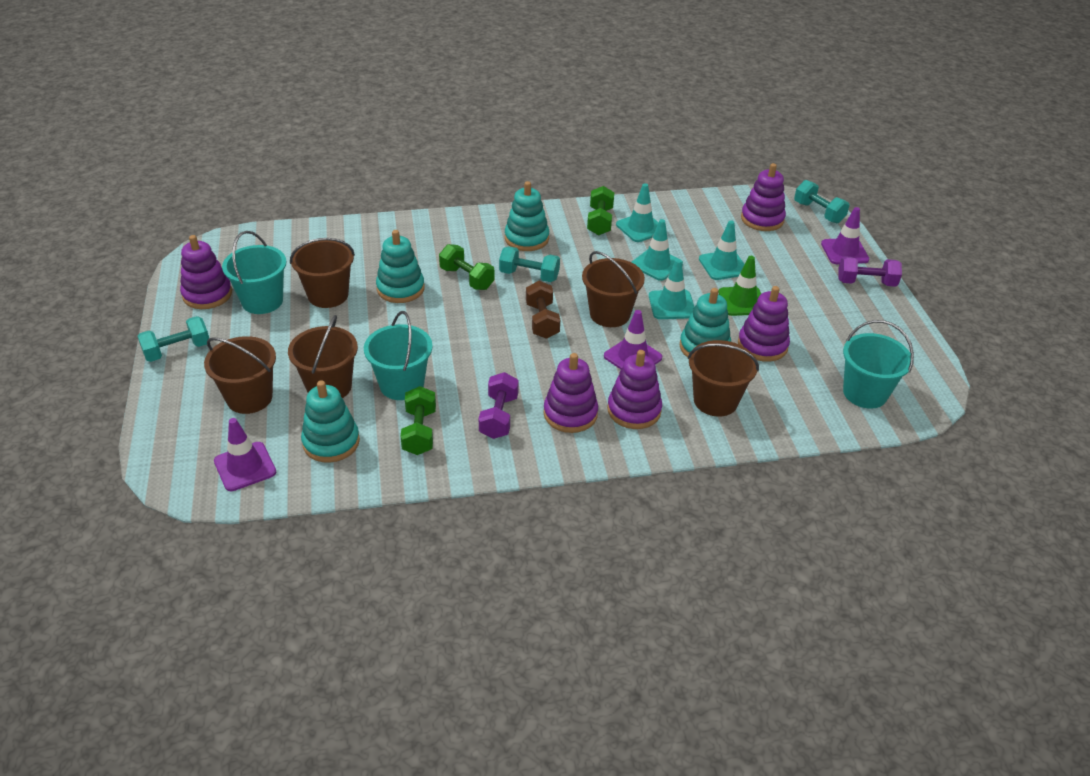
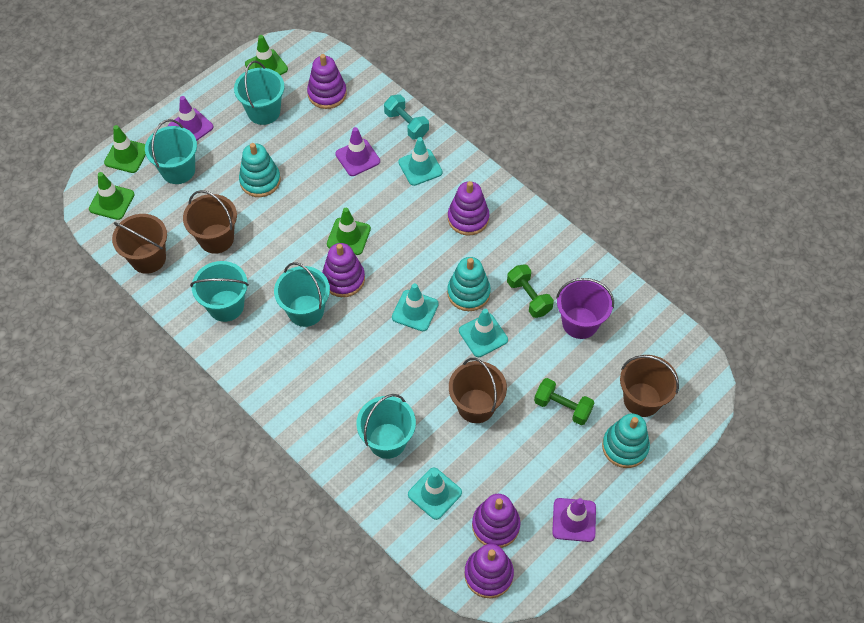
brown bucket: [204,336,276,414] [288,315,358,398] [290,238,355,308] [582,251,645,327] [688,340,759,417] = 5 -> [112,214,167,274] [183,190,237,254] [449,358,507,423] [620,355,679,417] = 4
brown dumbbell: [526,281,560,339] = 1 -> none = 0
green dumbbell: [400,386,436,455] [439,244,495,290] [587,186,614,235] = 3 -> [507,264,554,318] [534,378,594,425] = 2
green traffic cone: [718,256,761,316] = 1 -> [89,172,135,220] [104,125,146,173] [245,35,288,75] [327,208,371,255] = 4
purple bucket: none = 0 -> [556,278,614,339] = 1
purple dumbbell: [479,372,519,439] [838,256,902,287] = 2 -> none = 0
turquoise bucket: [222,231,287,314] [364,311,433,400] [843,320,914,409] = 3 -> [145,119,197,184] [190,261,249,322] [234,61,284,125] [274,262,330,327] [357,394,416,459] = 5
turquoise dumbbell: [137,316,209,362] [499,246,560,282] [794,180,850,223] = 3 -> [384,94,429,140] = 1
turquoise stacking toy: [301,380,360,463] [376,230,425,303] [505,181,549,251] [680,288,731,358] = 4 -> [239,143,281,197] [447,257,491,311] [602,413,650,468] = 3

